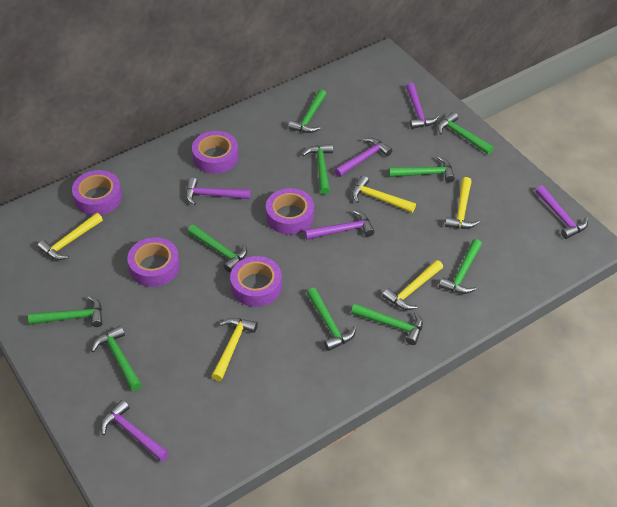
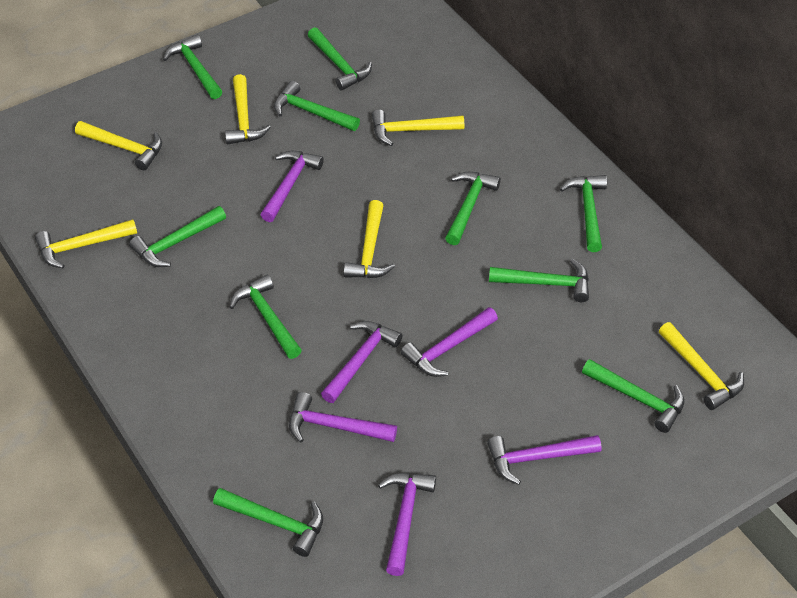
purple tape: [72,170,122,215] [127,237,180,287] [192,131,239,174] [230,256,282,307] [266,188,314,235] = 5 -> none = 0
yellow hammer: [37,213,103,260] [212,318,258,381] [352,176,416,213] [382,260,443,310] [445,177,480,229] = 5 -> [35,219,137,268] [75,121,162,170] [225,74,271,145] [344,200,395,278] [372,110,464,146] [659,322,744,410] = 6

